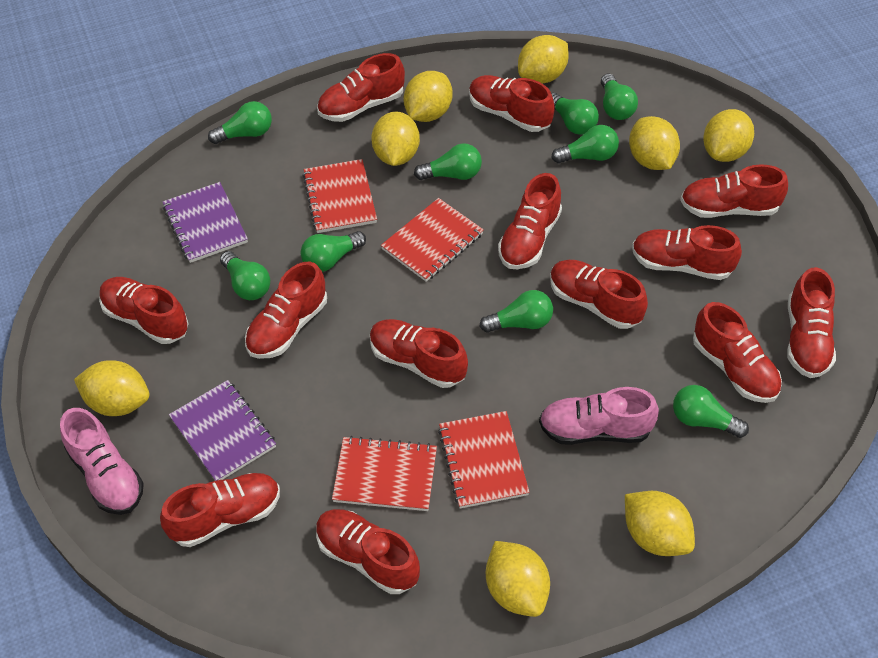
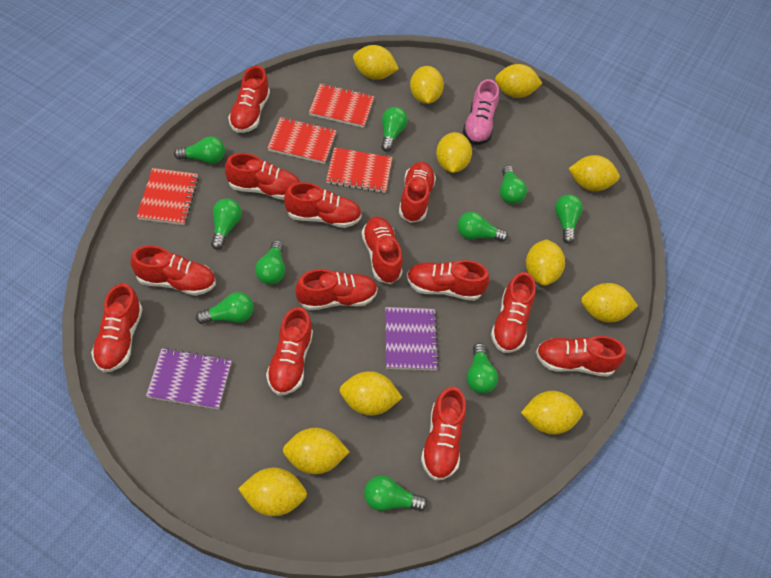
green light bulb: [208,101,272,144] [220,251,270,300] [301,231,366,272] [414,143,482,180] [480,290,553,333] [551,93,599,135] [551,125,619,164] [601,74,638,120] [673,385,749,438] = 9 -> [174,136,225,164] [196,292,254,324] [211,198,242,250] [255,240,285,285] [364,476,427,511] [381,107,408,152] [458,212,508,242] [467,343,498,394] [500,165,527,204] [555,195,583,244] = 10
pink shoe: [60,408,144,515] [539,387,659,445] = 2 -> [463,79,499,145] = 1
yellow lemon: [74,360,149,416] [371,111,420,166] [403,71,453,122] [486,541,550,617] [518,35,569,84] [625,491,695,556] [629,116,680,170] [703,109,754,162] = 8 -> [238,468,307,516] [283,428,349,475] [340,371,402,416] [353,45,399,80] [410,66,444,104] [436,132,472,173] [495,64,543,98] [521,391,583,435] [526,239,565,286] [569,155,620,191] [581,283,638,323] = 11

